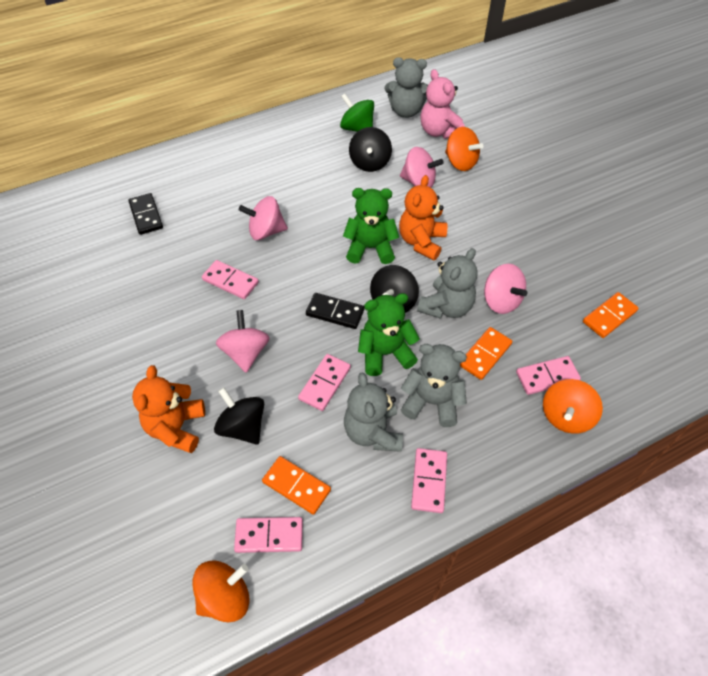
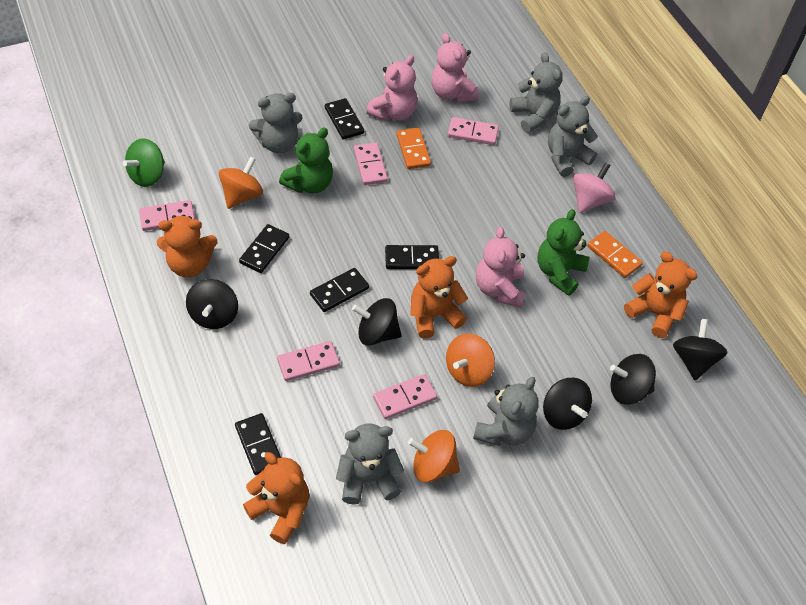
black domino: [128,193,163,235] [306,293,364,329] = 2 -> [235,413,281,475] [239,224,289,273] [310,268,369,312] [325,98,364,140] [385,245,439,269] = 5
black spinning top: [214,387,264,445] [349,127,392,172] [370,265,419,313] = 3 -> [186,279,238,329] [352,298,402,345] [543,378,592,430] [610,354,656,405] [673,319,728,380] = 5
grey teddy bear: [344,373,403,452] [385,57,428,118] [401,344,467,427] [417,248,478,319] = 4 -> [249,93,303,154] [336,423,404,505] [473,377,539,446] [509,52,563,133] [548,96,598,177] = 5
orange domino: [262,456,331,515] [460,327,512,380] [583,292,639,338] = 3 -> [396,128,431,169] [587,231,643,278] = 2
orange teddy bear: [132,365,205,453] [399,175,447,260] = 2 -> [157,215,218,277] [243,452,309,544] [410,256,468,338] [624,251,697,338] = 4
pink spinning top: [216,310,270,373] [239,196,288,240] [400,147,444,188] [484,264,528,314] = 4 -> [573,162,615,213] = 1
pink teddy bear: [420,69,465,139] = 1 -> [366,55,417,121] [431,33,479,102] [476,227,525,308] = 3

